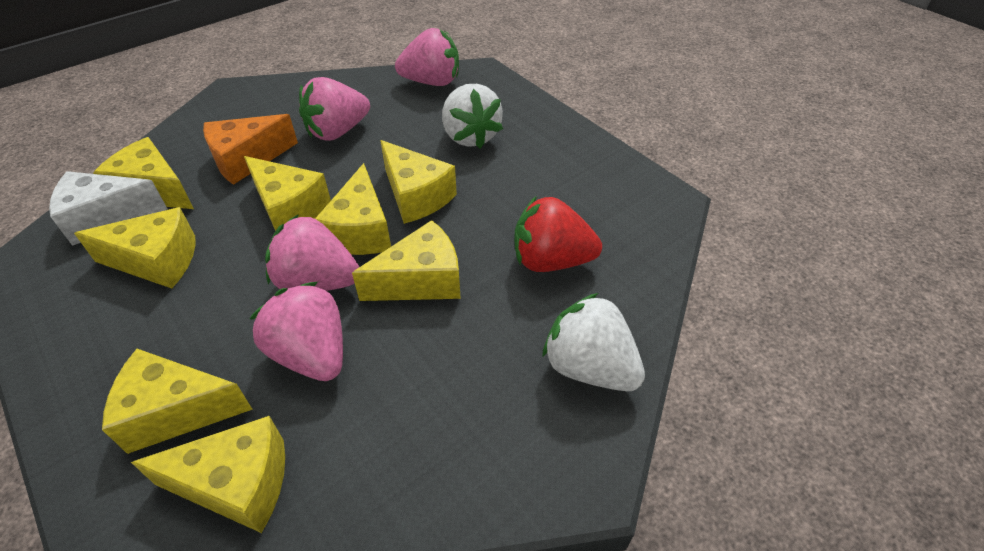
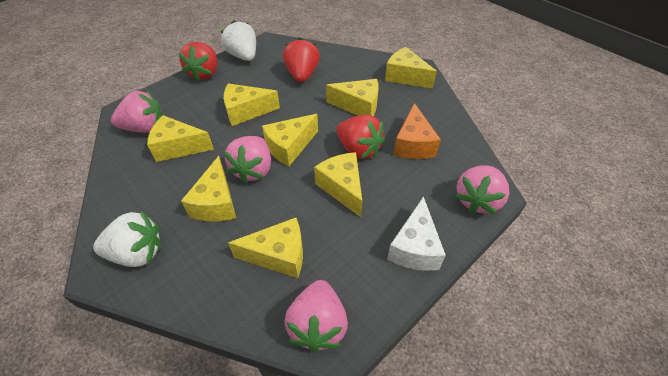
red strawberry: [514,196,602,272] = 1 -> [178,42,217,81] [283,38,320,82] [336,115,385,159] = 3

